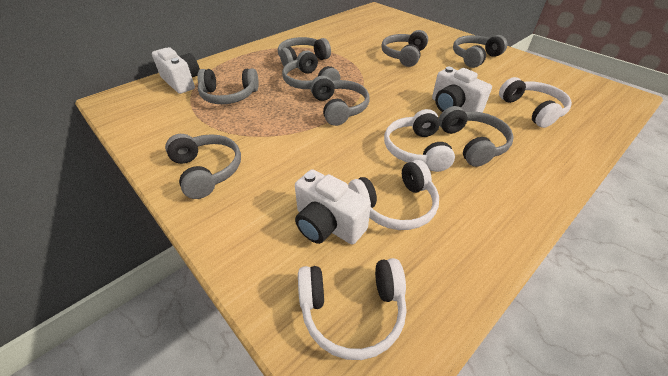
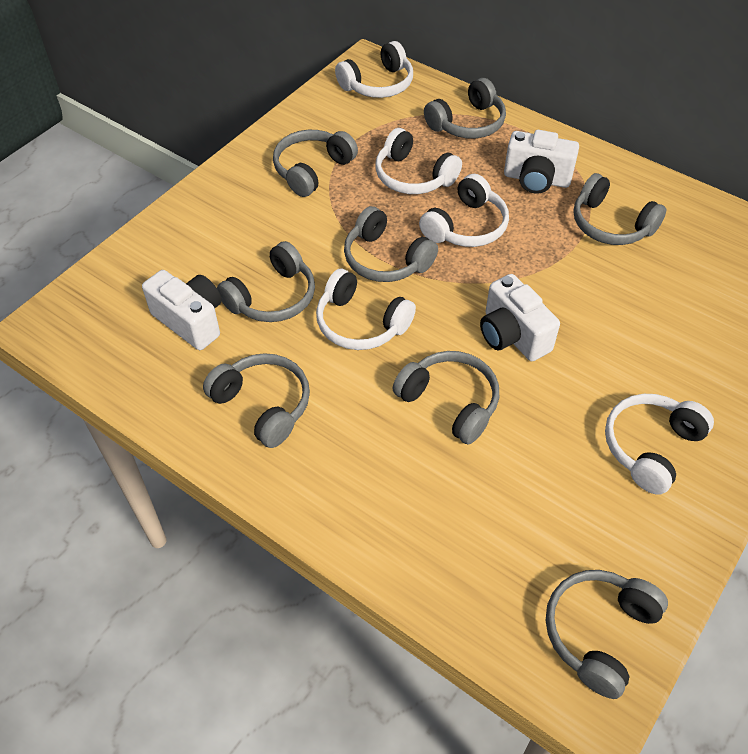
white headphones: [298,258,406,360] [348,160,439,230] [384,109,455,172] [499,77,572,128] = 4 -> [316,269,416,350] [335,41,413,98] [375,128,462,194] [419,174,509,247] [605,394,714,495] = 5

